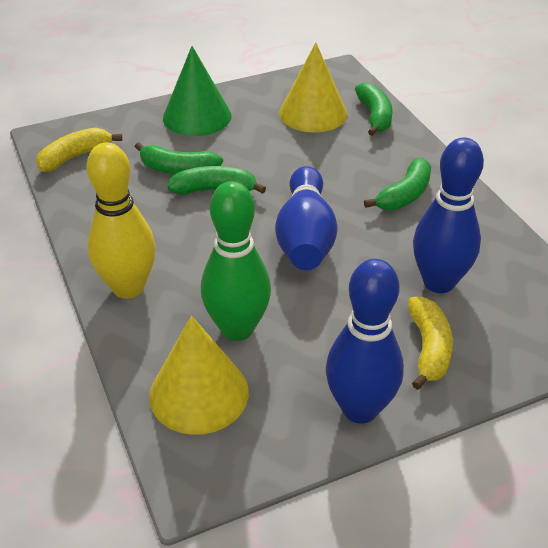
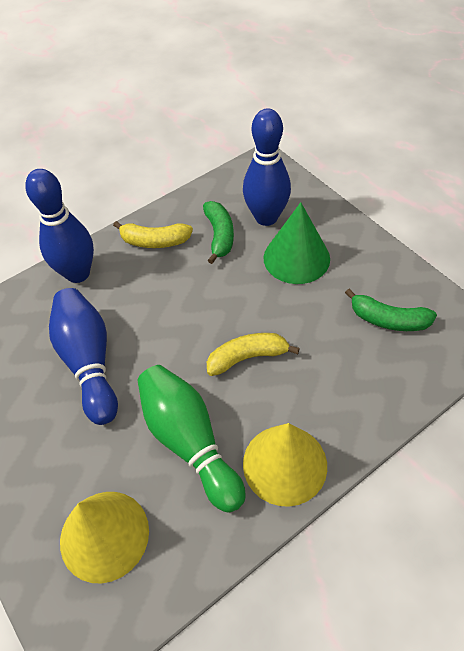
green banana: [135,142,223,174] [168,166,266,195] [355,82,393,136] [364,158,431,210] = 4 -> [203,201,234,264] [345,288,437,331] = 2
yellow bowling pin: [86,142,156,299] = 1 -> none = 0

